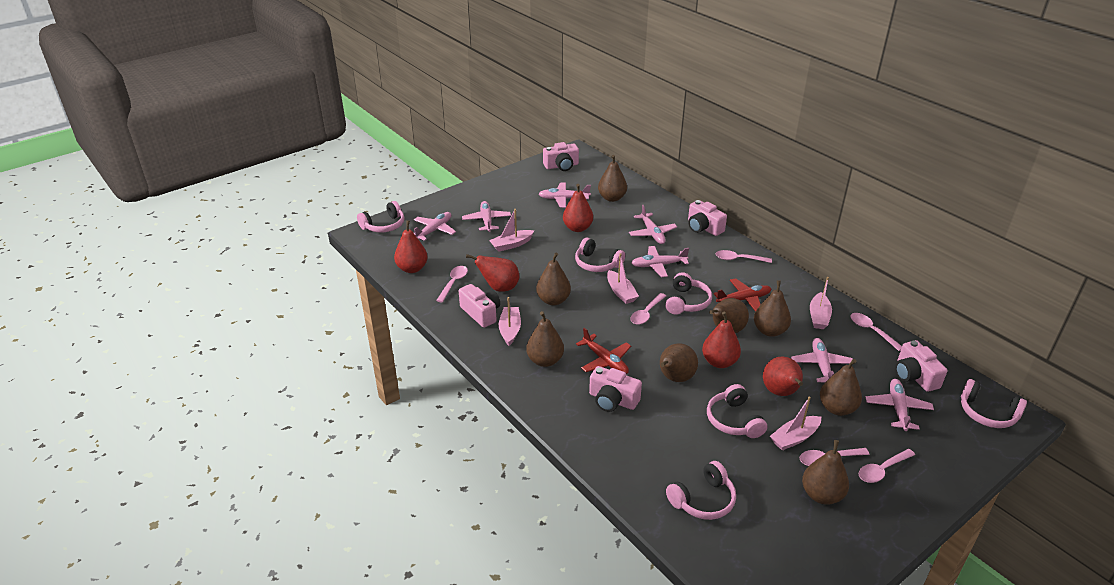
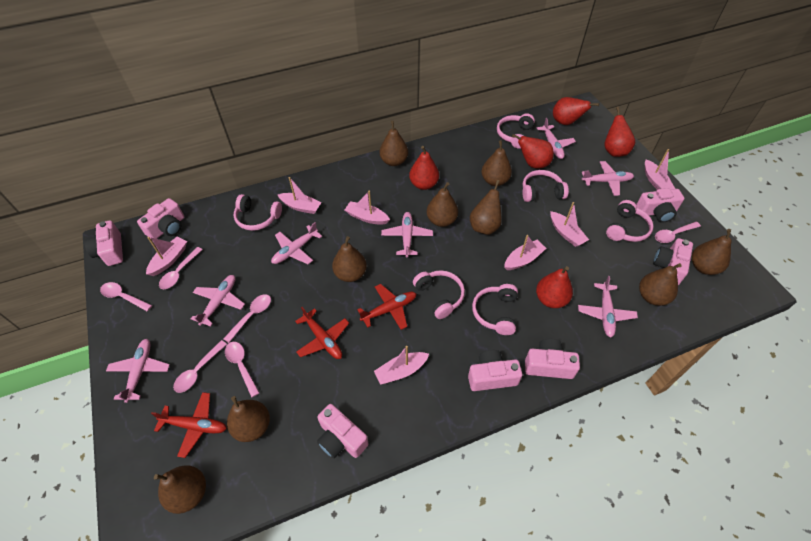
brown pear: [526,311,564,367] [536,253,571,305] [598,155,627,202] [660,343,698,382] [709,298,749,333] [754,280,791,337] [802,440,849,505] [820,359,862,416] = 8 -> [154,465,206,514] [227,396,270,442] [332,236,367,282] [380,121,408,166] [427,182,458,227] [470,180,502,235] [482,140,512,186] [639,263,682,306] [692,229,732,275] = 9
pink boat: [489,209,534,252] [499,297,521,346] [607,253,639,304] [770,397,821,450] [810,277,832,329] = 5 -> [146,237,187,276] [278,177,322,214] [345,191,390,225] [374,346,429,385] [504,235,546,270] [551,202,589,247] [645,149,675,190] = 7
pink camera: [459,284,500,328] [543,142,579,171] [589,366,642,412] [688,200,727,236] [895,340,947,392] = 5 -> [84,220,123,266] [137,198,184,239] [317,404,369,458] [468,350,522,391] [525,339,580,379] [636,188,685,223] [653,238,693,285] = 7
red plane: [576,328,631,374] [714,278,771,312] = 2 -> [151,392,227,458] [295,307,349,359] [357,284,417,330] = 3

